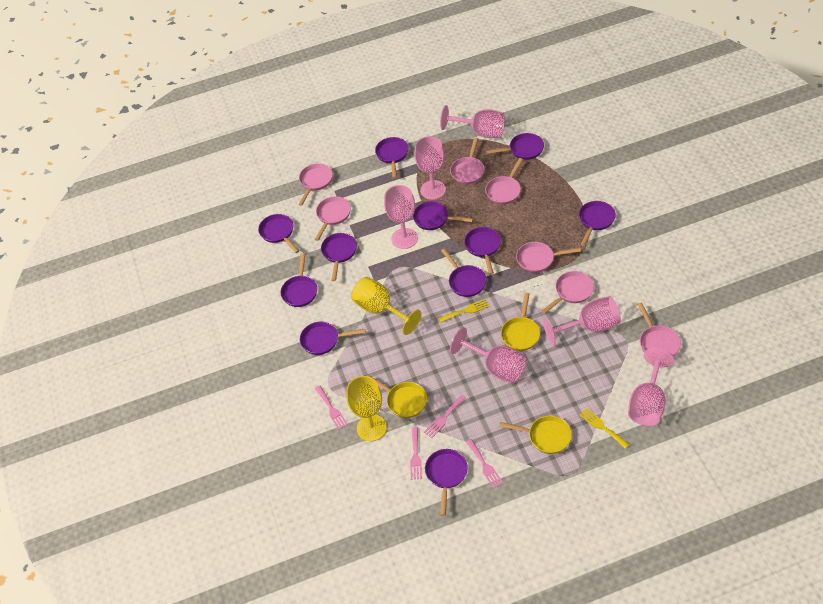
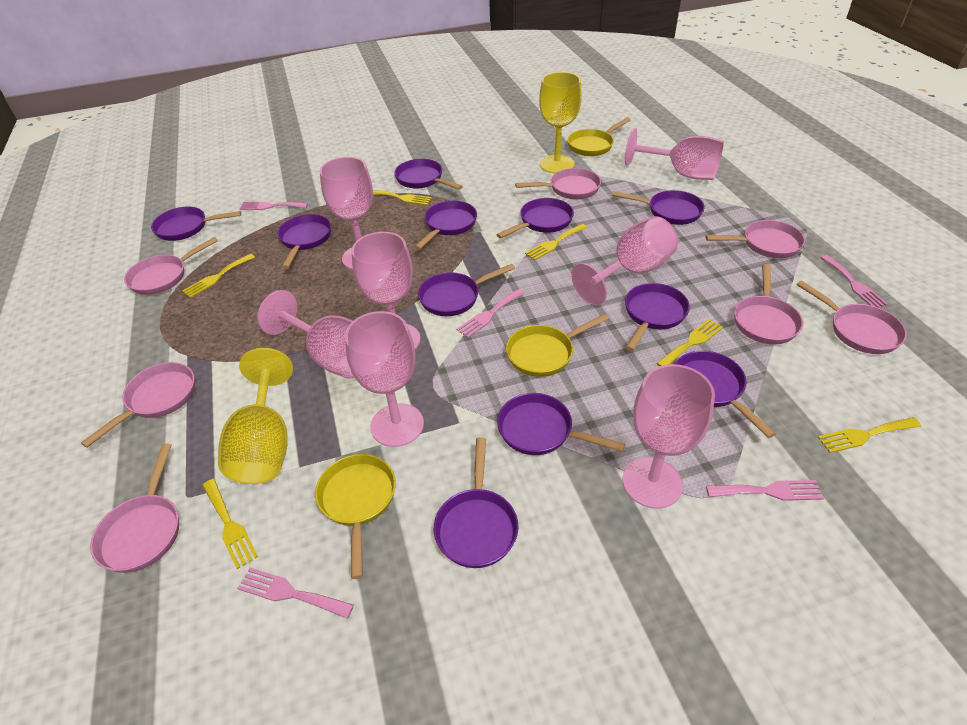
pink fork: [315,386,348,430] [410,427,422,480] [424,395,466,438] [466,439,503,488] = 4 -> [237,568,354,619] [239,201,308,210] [457,289,525,338] [706,480,824,501] [820,255,888,308] = 5
pink goblet: [384,185,418,249] [415,136,446,200] [440,105,505,138] [450,327,527,384] [543,296,621,346] [628,348,675,426] = 6 -> [257,290,355,379] [320,157,373,270] [345,311,424,447] [352,232,420,349] [571,216,678,305] [623,364,715,509] [625,128,724,180] = 7
yellow fork: [438,299,489,323] [580,408,630,449] = 2 -> [183,254,255,298] [202,479,258,569] [373,190,432,205] [525,224,588,260] [656,319,723,366] [818,417,921,453] = 6

